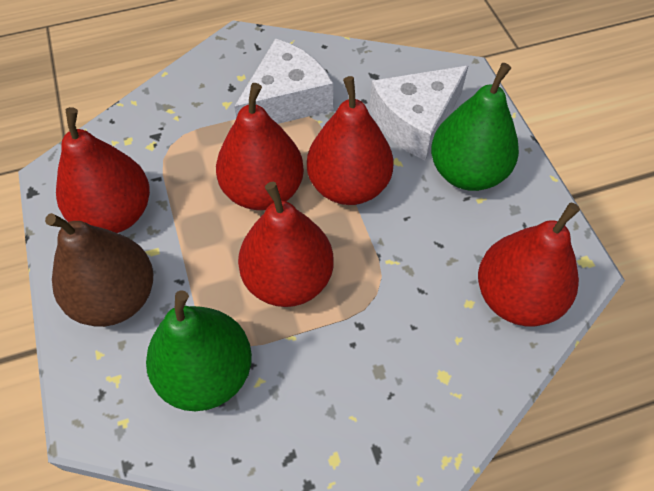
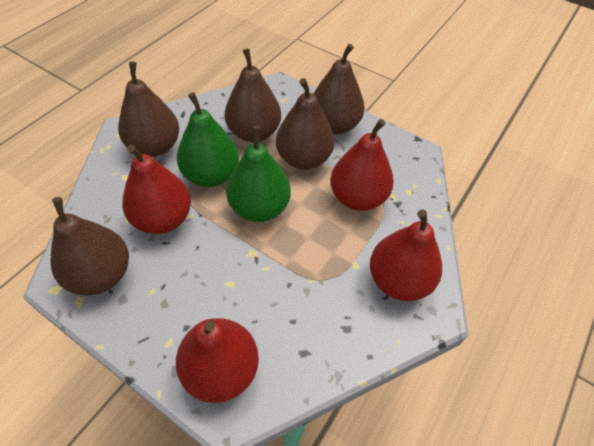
brown pear: [45,213,154,327] = 1 -> [51,197,129,296] [118,62,179,157] [225,48,281,142] [276,78,335,170] [313,44,364,135] = 5
red pear: [56,107,150,233] [216,83,304,210] [238,182,334,307] [307,76,393,205] [478,202,580,326] = 5 -> [122,144,191,234] [176,318,259,403] [330,119,394,211] [370,210,442,301] = 4
white cheese: [234,38,333,124] [370,66,468,161] = 2 -> none = 0

